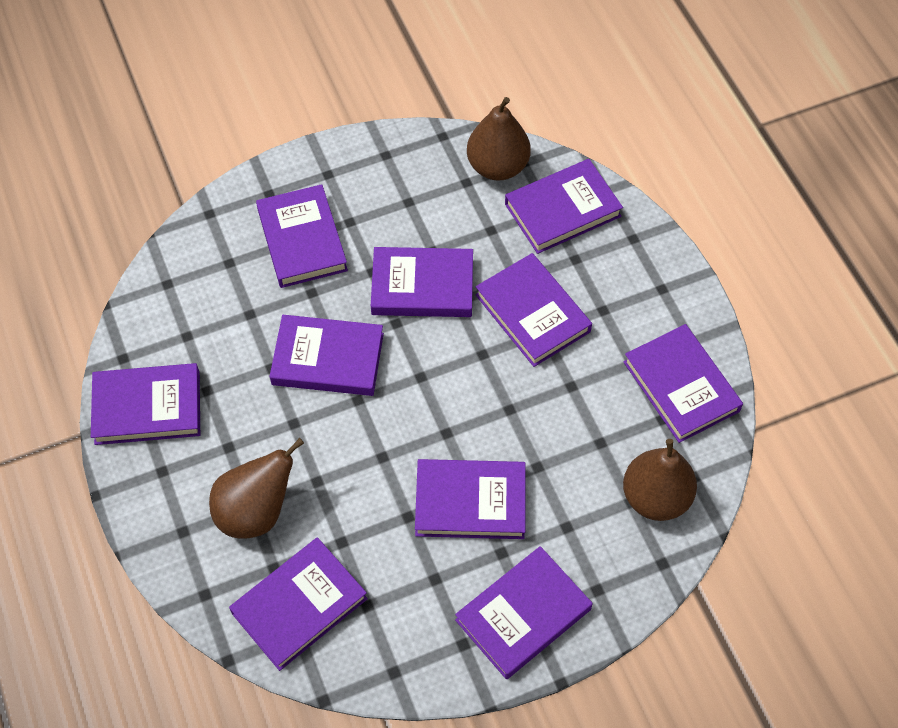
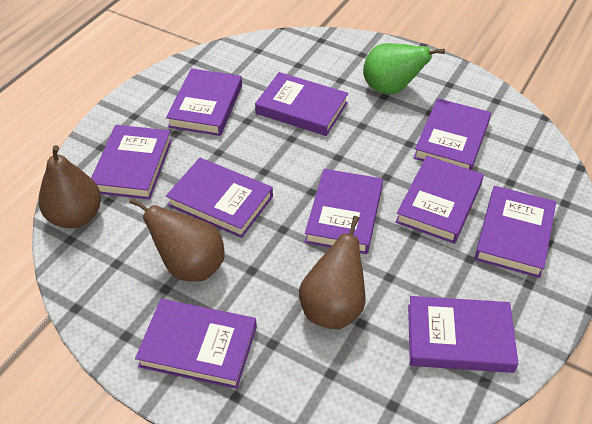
green pear: none = 0 -> [363,43,445,94] = 1

